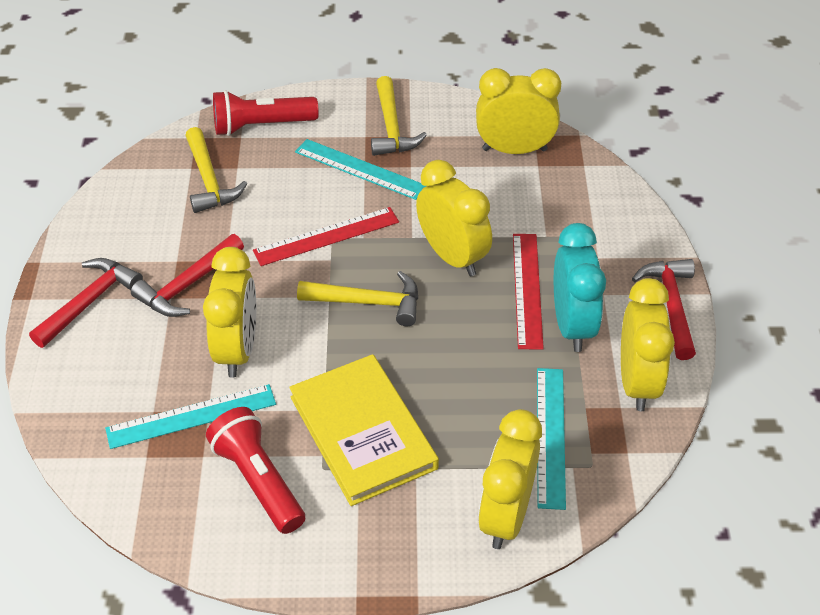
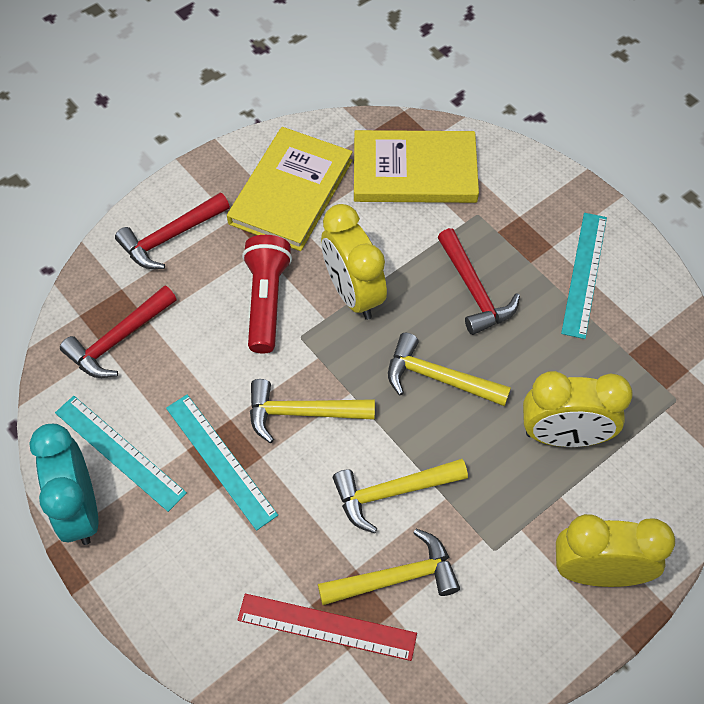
red flashlight: [206,407,305,534] [213,90,319,136] = 2 -> [242,235,292,354] = 1
red ruler: [253,207,399,266] [513,234,544,350] = 2 -> [237,594,417,661] = 1
yellow book: [289,354,439,506] = 1 -> [227,127,353,251] [354,130,479,203] = 2
yellow clock: [203,247,256,378] [416,160,492,276] [476,68,561,154] [478,409,542,549] [621,278,675,411] = 5 -> [321,204,387,320] [523,371,633,447] [556,514,675,587] = 3
yellow hammer: [185,127,247,213] [297,271,418,326] [371,76,427,156] = 3 -> [250,379,375,443] [318,529,460,605] [333,459,468,533] [388,333,511,406] = 4

